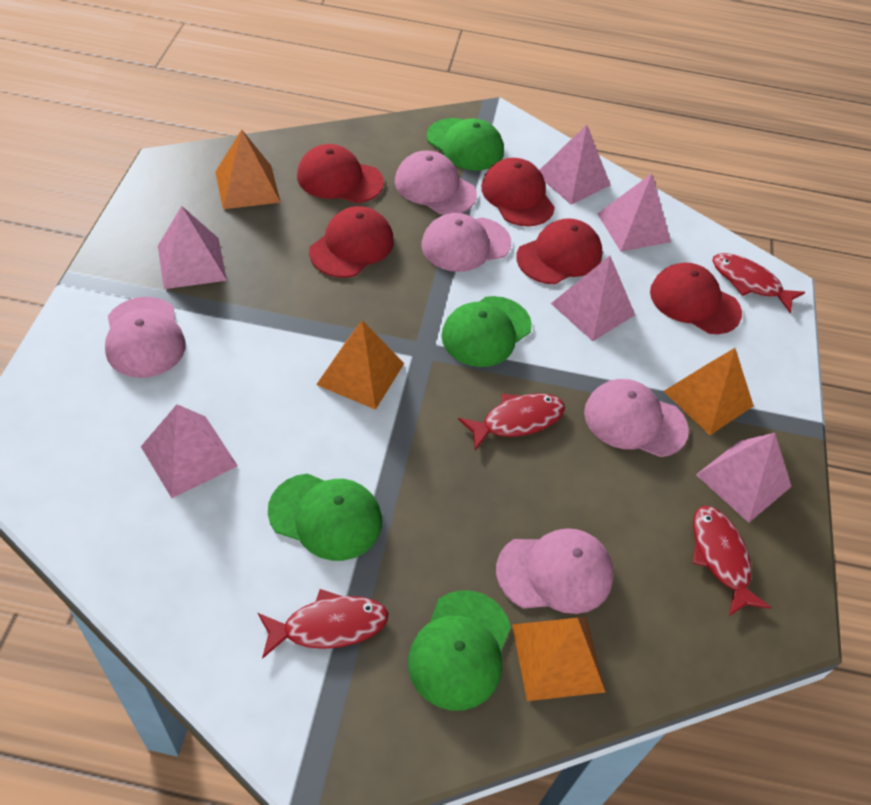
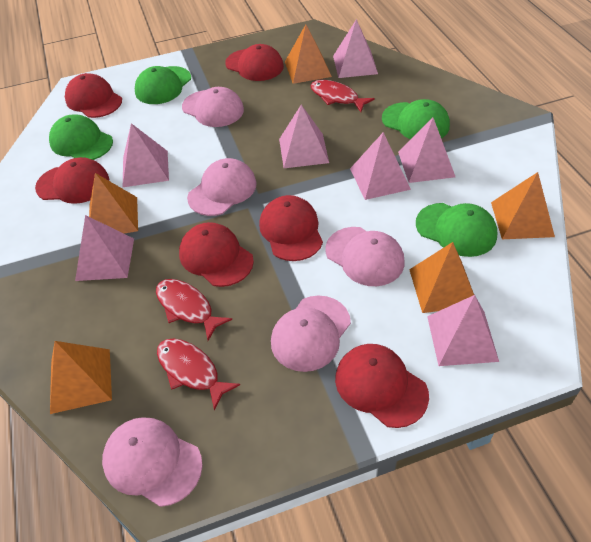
orange pyramid: [215,130,281,209] [316,320,404,410] [512,617,605,701] [664,348,754,435] = 4 -> [50,341,112,414] [89,173,138,234] [285,25,332,84] [409,242,474,313] [491,172,555,239] = 5
pink pyramid: [141,404,238,498] [158,206,227,289] [539,125,610,205] [551,256,635,341] [597,174,671,252] [696,433,792,523] = 6 -> [75,215,134,281] [123,123,169,187] [279,105,329,168] [333,19,378,78] [350,132,411,200] [398,118,455,183] [427,295,499,366] = 7
red cap: [297,144,384,203] [309,206,394,278] [481,158,555,226] [516,218,602,284] [650,263,742,334] = 5 -> [35,157,109,204] [65,73,122,118] [179,222,254,287] [225,44,284,81] [259,195,323,261] [335,344,429,428] = 6
red fish: [258,589,389,659] [458,393,565,450] [693,506,771,616] [712,253,805,313] = 4 -> [156,279,232,341] [157,339,240,411] [310,80,375,112] = 3

